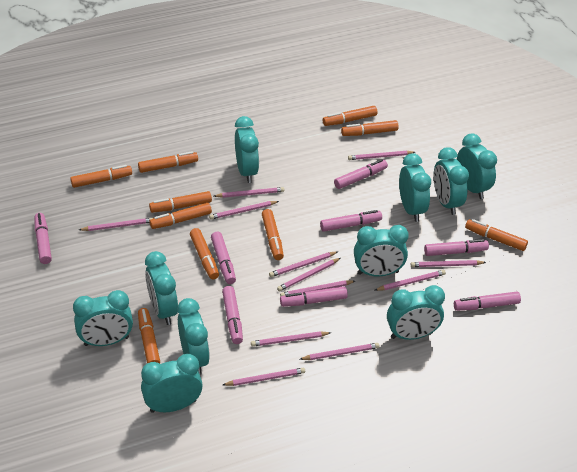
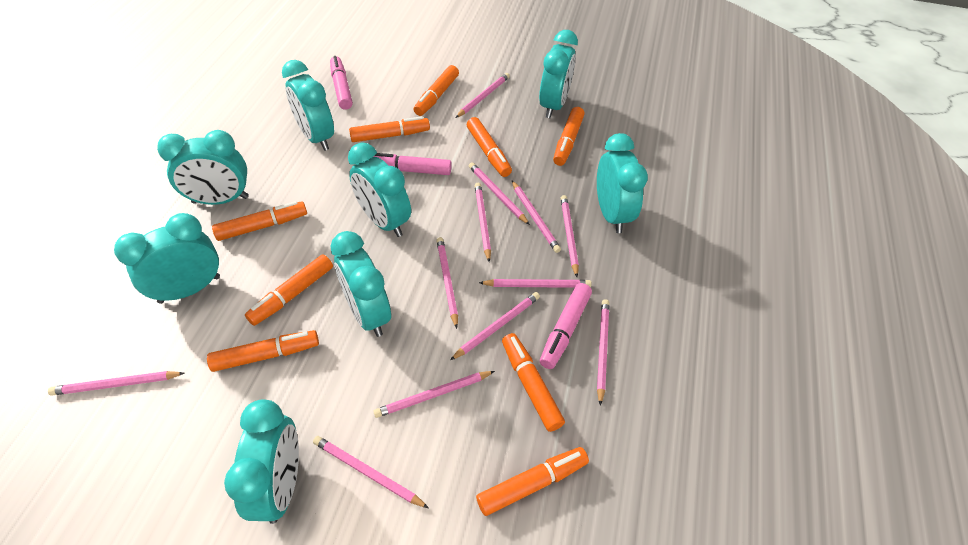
orange marker: [70,165,132,188] [138,151,198,173] [138,308,160,364] [149,191,212,213] [149,203,212,229] [190,228,219,279] [262,209,284,260] [323,106,378,126] [341,120,399,136] [465,219,528,251] = 10 -> [207,330,319,372] [212,201,307,241] [245,254,333,326] [349,116,430,142] [413,65,459,116] [467,117,512,177] [476,447,589,516] [502,333,565,432] [553,107,585,166] = 9
pink marker: [34,213,52,264] [211,232,236,284] [222,286,243,344] [280,286,348,307] [320,210,382,232] [334,159,388,189] [424,239,489,256] [454,292,521,311] = 8 -> [330,56,353,110] [373,153,452,175] [540,283,592,369] = 3
turquoise clock: [73,290,133,346] [141,354,203,413] [145,251,178,325] [177,298,210,375] [235,116,259,183] [354,225,409,276] [387,285,445,340] [399,153,431,222] [434,147,469,215] [457,133,497,199] = 10 -> [114,213,220,304] [157,130,249,205] [224,399,299,524] [282,60,334,151] [331,231,391,337] [348,142,411,237] [539,30,578,118] [597,133,648,233] = 8

